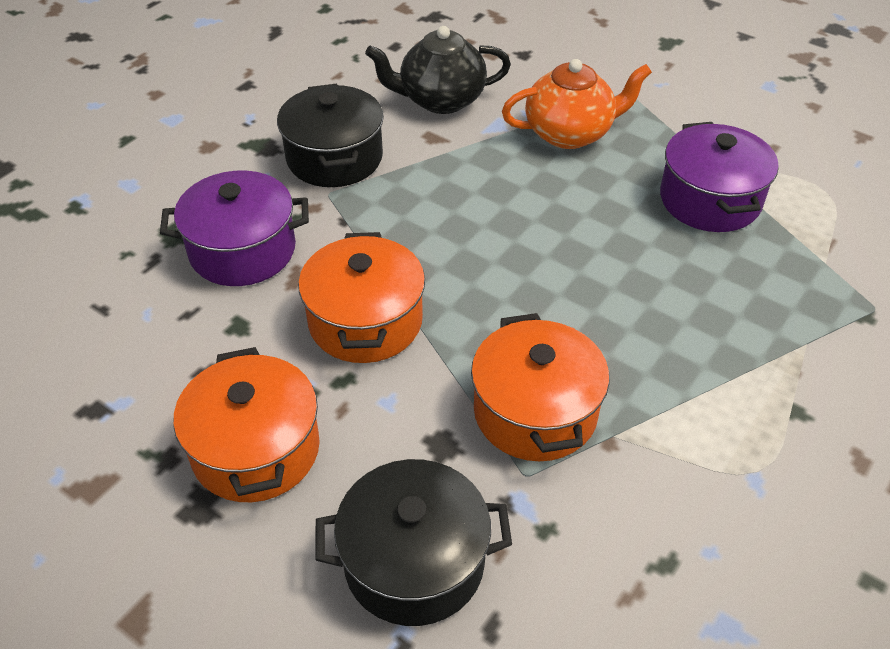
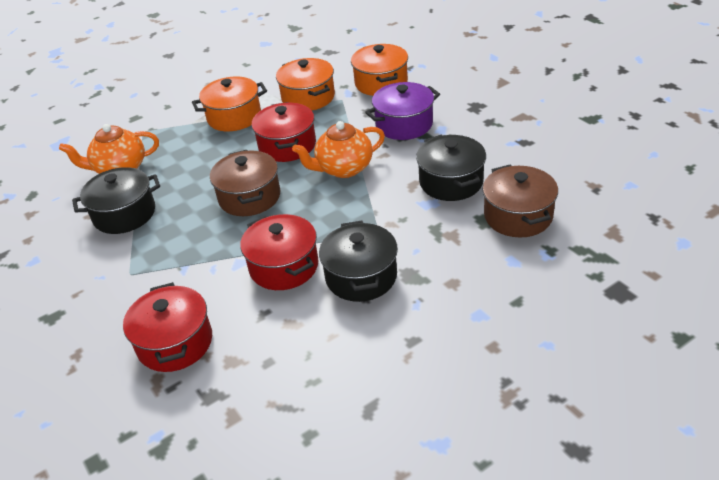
black pot: [277,84,384,187] [316,459,512,626] = 2 -> [72,167,160,234] [319,220,398,302] [416,134,486,201] = 3
black teapot: [365,26,511,114] = 1 -> none = 0
brown pot: none = 0 -> [210,150,281,216] [482,164,558,237] = 2
orange teapot: [502,59,652,149] = 1 -> [59,124,159,174] [292,121,385,178] = 2
purple pot: [160,171,309,286] [660,122,779,232] = 2 -> [365,82,440,140] = 1
red pot: none = 0 -> [123,282,212,372] [240,214,319,290] [252,102,316,162] = 3

